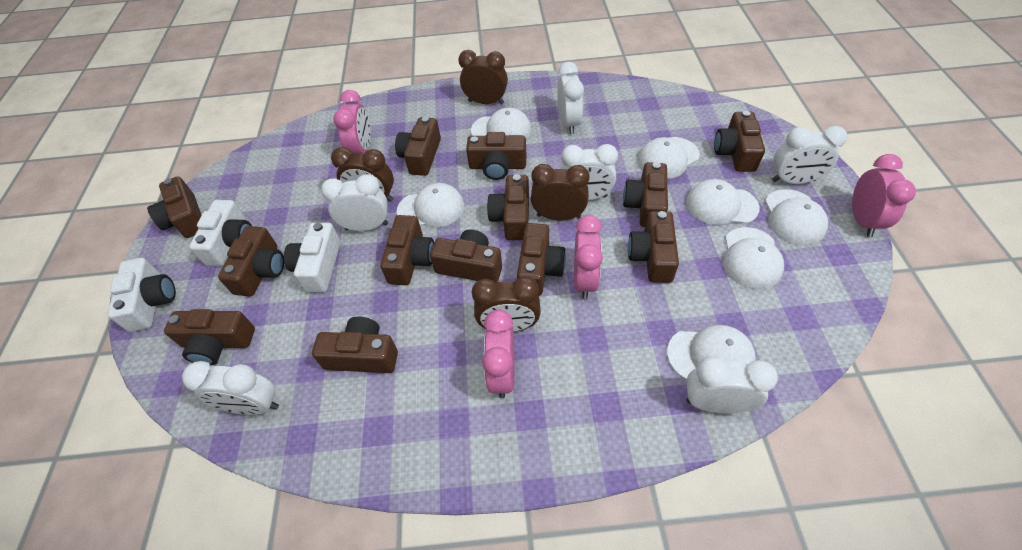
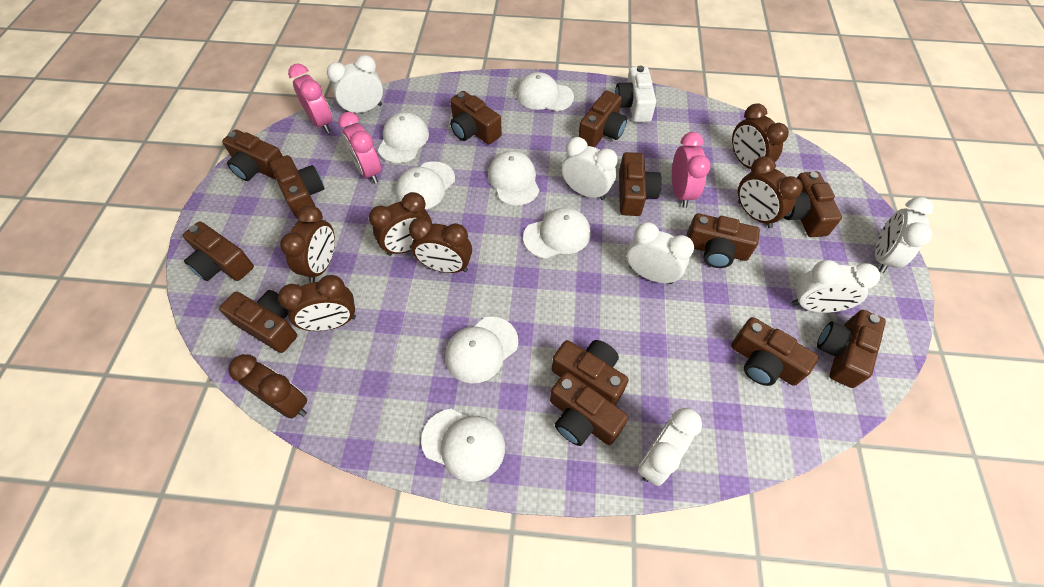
brown clock: [331,147,394,202] [459,50,508,104] [472,276,541,332] [531,164,590,220] = 4 -> [228,354,307,419] [278,275,356,331] [280,205,335,283] [369,192,432,256] [409,217,472,273] [732,103,789,169] [738,156,803,228] = 7
pink clock: [333,90,371,154] [482,309,515,398] [574,215,603,299] [852,154,916,237] = 4 -> [288,64,332,133] [338,112,381,184] [672,132,711,208] = 3
white camera: [107,258,176,332] [189,200,252,266] [284,223,341,292] = 3 -> [615,65,656,122] = 1

